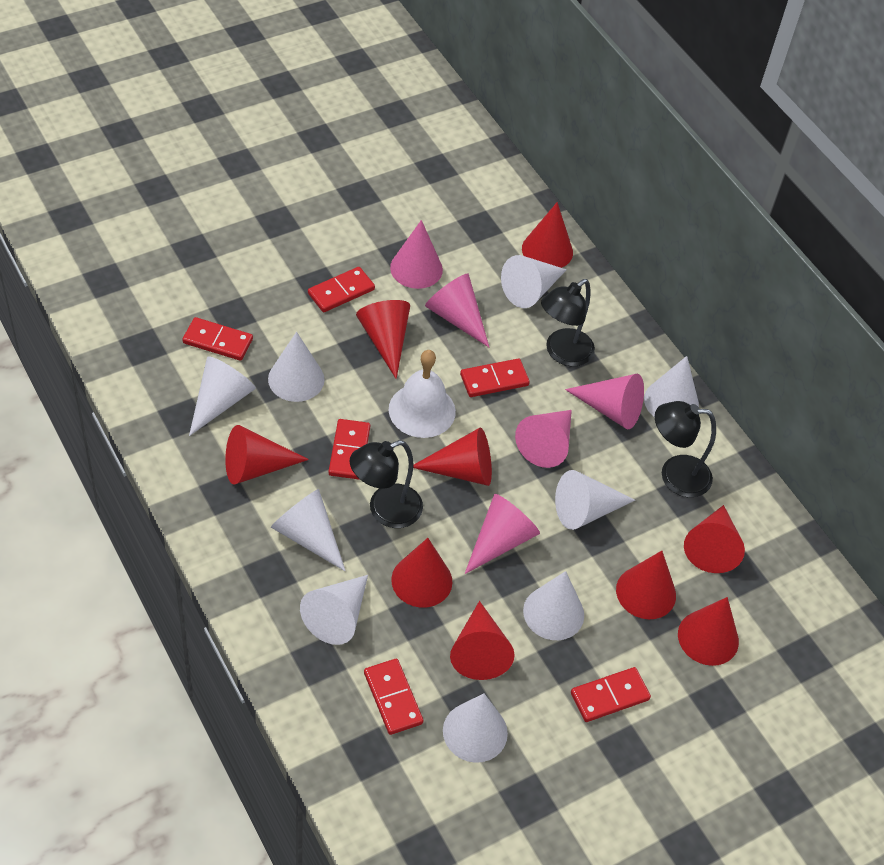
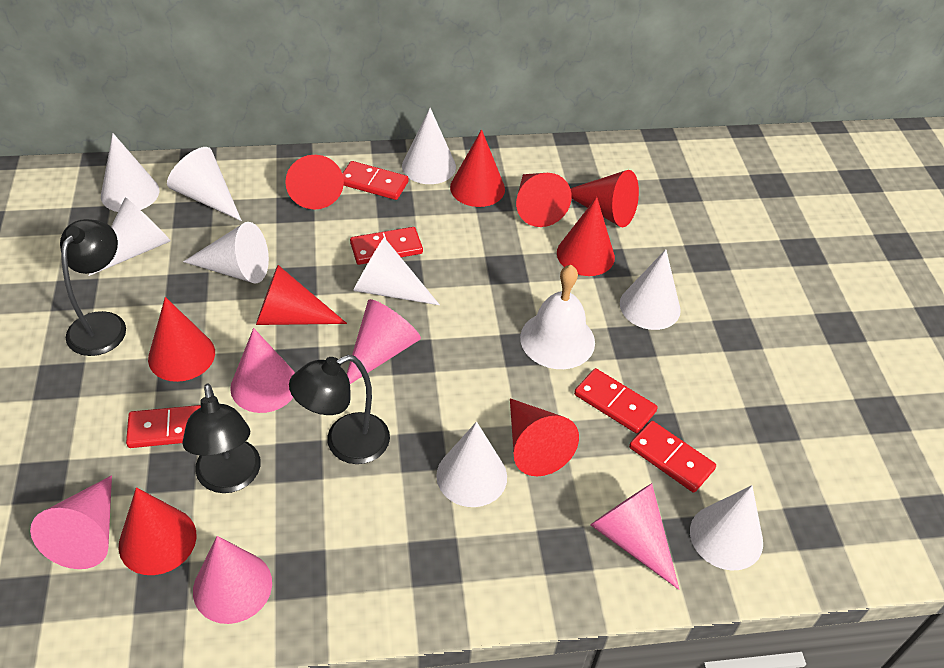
red domino: [182,317,253,361] [308,267,375,312] [328,419,370,480] [364,659,423,735] [460,358,530,397] [571,667,651,722] = 6 -> [126,405,201,448] [342,161,409,200] [350,227,423,265] [574,368,658,434] [629,421,716,493] = 5

